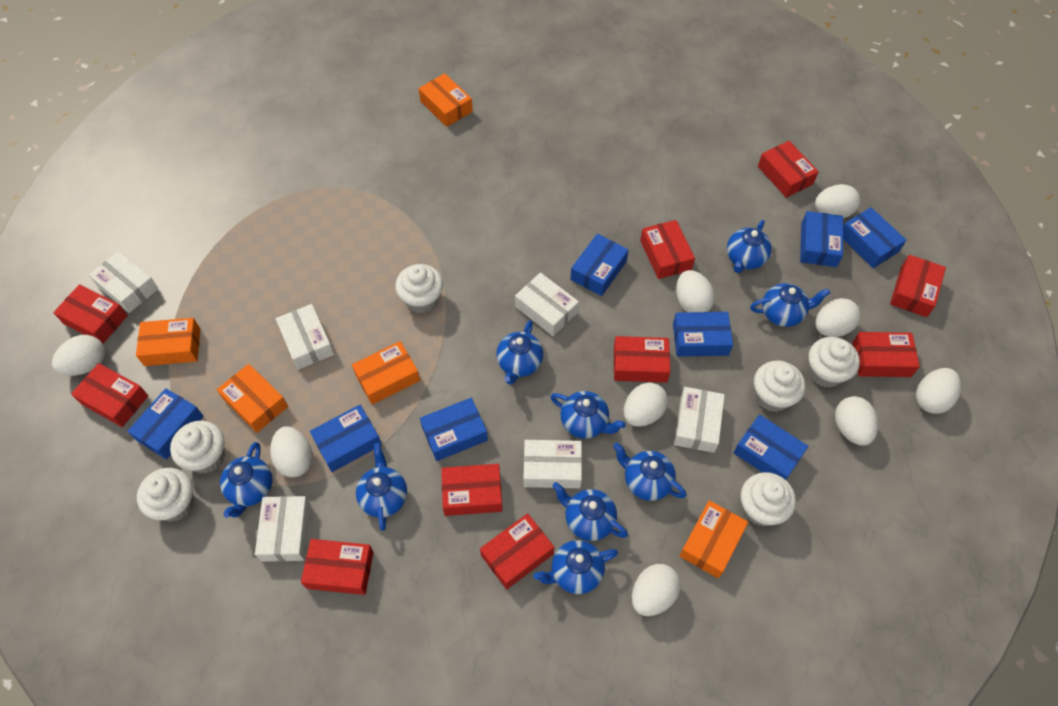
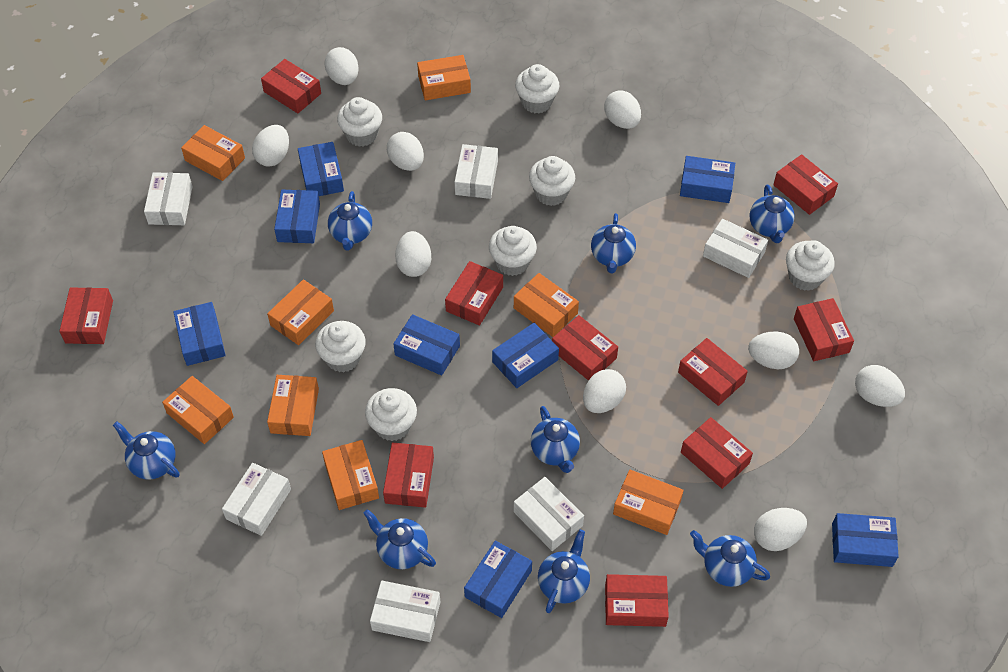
blue teapot: [220,442,273,518] [356,443,407,531] [497,320,543,385] [534,540,618,594] [550,391,626,439] [552,482,628,541] [613,443,687,501] [727,220,772,273] [750,283,830,327] = 9 -> [113,422,180,480] [328,191,372,250] [363,509,436,569] [531,406,580,473] [538,530,590,613] [591,213,636,273] [690,530,770,587] [749,185,795,243] = 8
orange box: [136,318,201,366] [217,364,288,433] [352,341,420,405] [419,73,473,127] [679,500,748,579] = 5 -> [162,376,234,444] [181,125,245,181] [267,279,334,345] [267,375,319,436] [322,440,379,510] [417,55,471,100] [514,273,579,337] [613,470,684,535] = 8
white cupcake: [137,468,194,522] [170,421,225,473] [395,264,443,313] [741,472,796,527] [754,361,805,412] [808,337,860,388] = 6 -> [315,321,366,372] [337,97,382,147] [365,388,417,441] [489,226,537,276] [515,64,559,114] [529,156,575,206] [786,240,835,291] = 7

